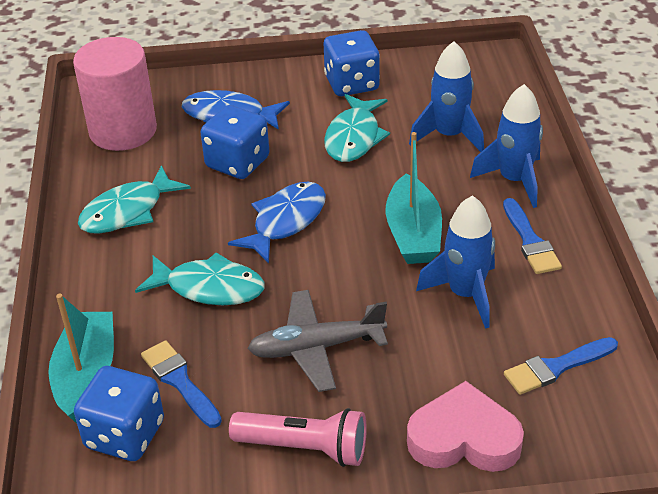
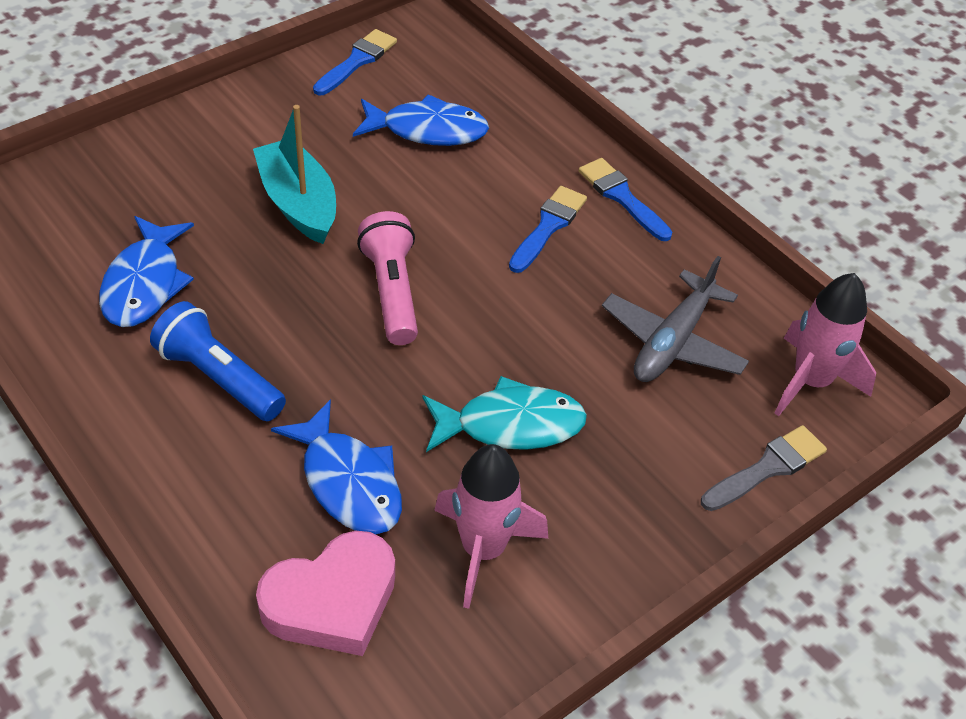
blue dice: [74,366,164,461] [200,105,270,179] [324,30,380,96] = 3 -> none = 0
blue fish: [182,90,290,130] [228,182,326,263] = 2 -> [99,216,194,327] [271,399,402,535] [353,94,489,146] = 3
blue flashlight: none = 0 -> [150,301,286,421] = 1
blue rocket: [409,41,484,152] [416,195,495,329] [470,84,543,208] = 3 -> none = 0
grey brush: none = 0 -> [701,425,827,511] = 1
pink cylinder: [73,37,157,151] = 1 -> none = 0
pink rocket: none = 0 -> [434,444,548,609] [775,273,876,416] = 2
turquoise boat: [48,294,114,423] [385,132,442,264] = 2 -> [253,105,336,244] = 1
turquoise fish: [78,165,191,234] [135,252,265,305] [324,94,390,162] = 3 -> [423,376,587,452] = 1

